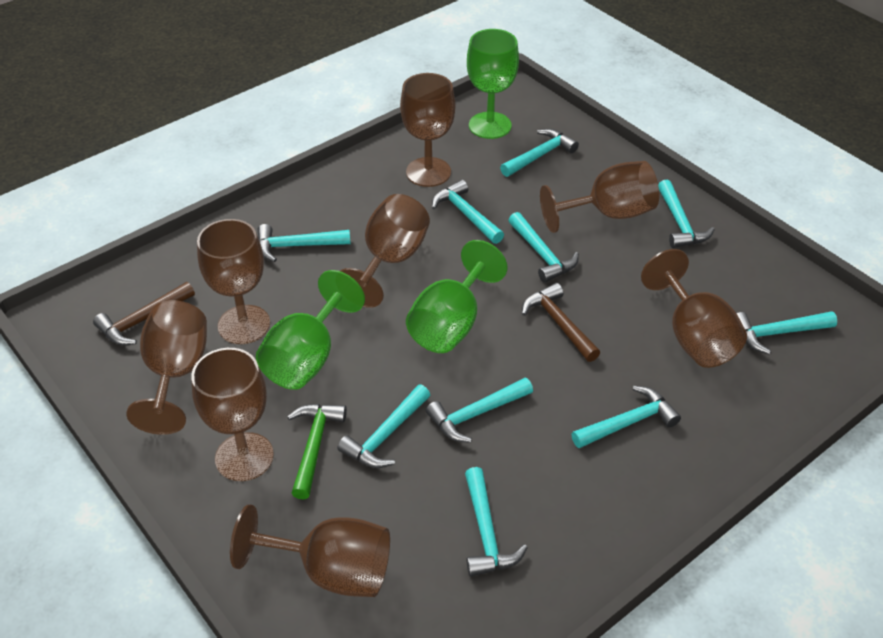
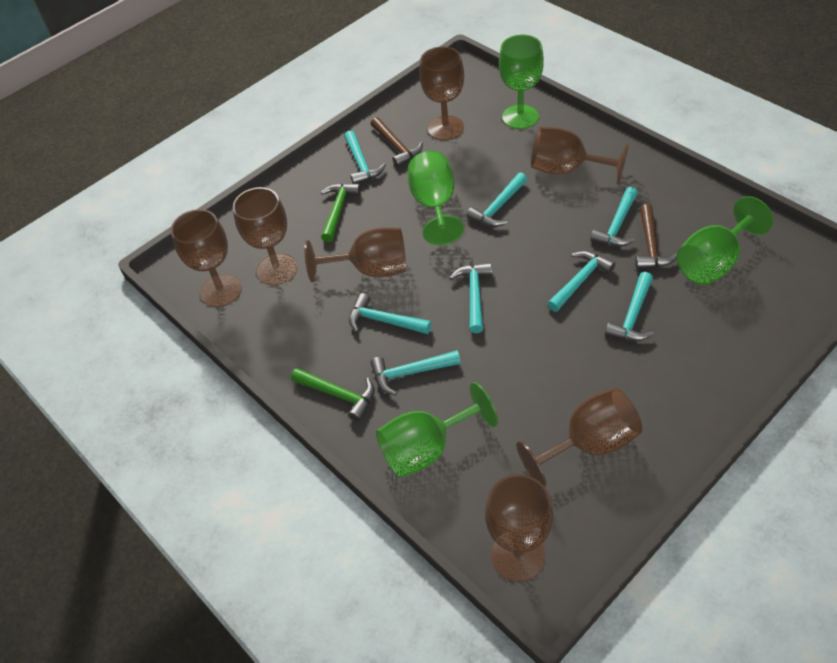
brown goblet: [127,300,207,435] [191,348,274,481] [197,219,270,344] [230,504,390,597] [341,194,430,308] [400,73,455,187] [540,161,659,233] [641,249,747,368] = 8 -> [171,209,242,307] [233,187,298,285] [304,228,406,282] [419,47,464,141] [485,474,553,582] [516,388,642,487] [531,127,629,184] = 7
green goblet: [256,270,365,390] [406,240,508,353] [467,29,519,139] = 3 -> [376,382,498,478] [408,151,464,245] [499,34,544,129] [676,196,773,285] = 4
green hammer: [288,404,347,500] = 1 -> [291,368,375,421] [321,183,361,242] = 2
turquoise hammer: [258,224,351,262] [337,385,430,468] [426,378,533,443] [432,180,504,244] [465,467,528,577] [500,129,579,177] [508,212,579,283] [572,386,681,448] [658,179,715,248] [737,311,837,354] = 10 -> [344,130,386,184] [349,293,431,334] [371,350,461,396] [449,263,492,333] [466,172,527,227] [547,251,616,312] [590,187,638,247] [605,272,654,341] = 8

